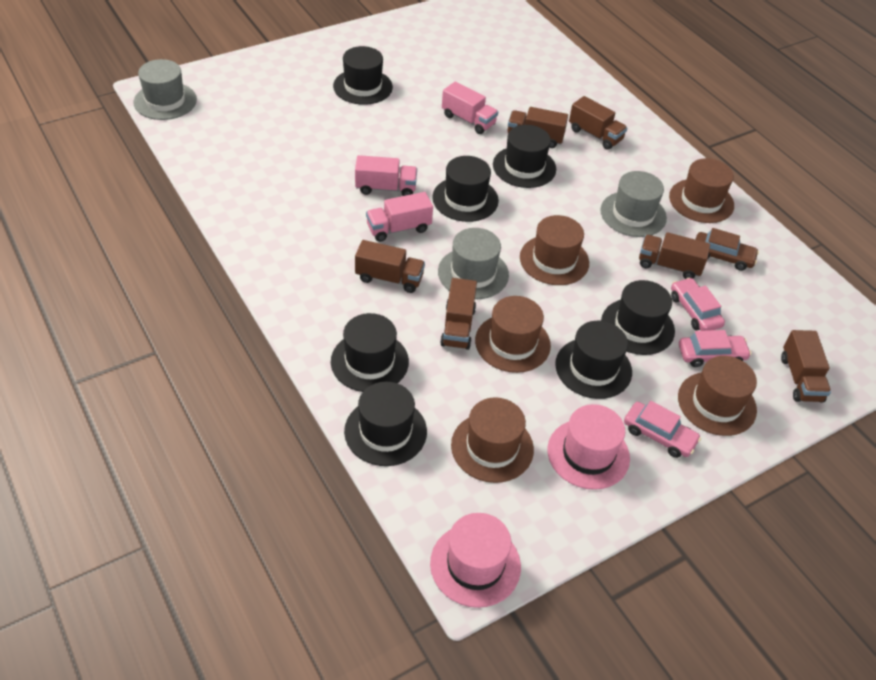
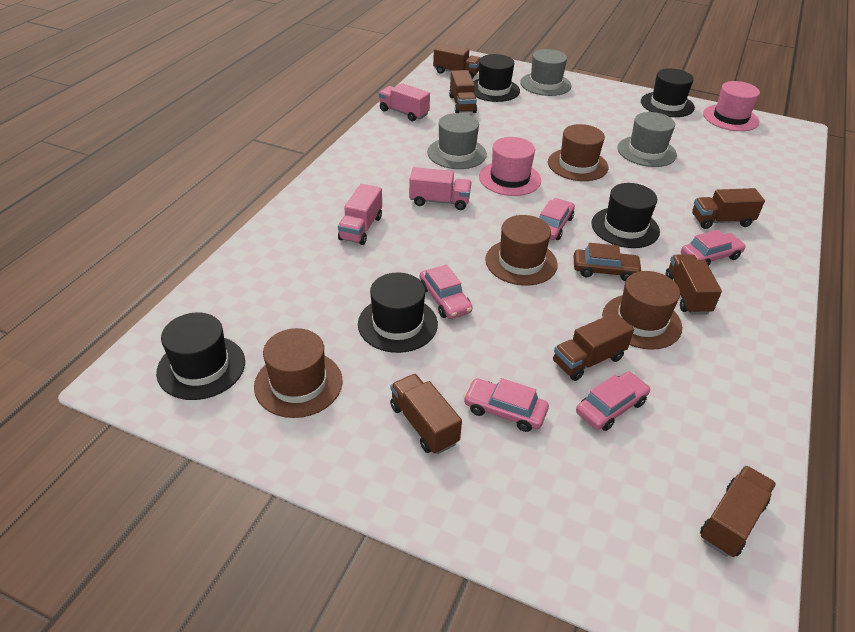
black hat: [331,313,409,392] [333,46,393,105] [344,382,427,466] [432,156,499,222] [493,125,556,188] [555,321,632,399] [601,280,675,355] = 7 -> [156,313,245,400] [358,272,438,353] [473,54,520,102] [591,183,660,248] [641,68,695,117] = 5
brown hat: [451,397,534,483] [475,296,551,373] [520,215,589,285] [669,158,734,223] [678,356,757,436] = 5 -> [254,328,343,418] [485,215,558,286] [548,124,609,181] [602,271,682,350] = 4
brown truck: [355,240,425,293] [440,278,477,350] [508,107,568,148] [569,96,628,150] [639,232,710,279] [781,330,831,402] = 6 -> [390,374,462,454] [433,43,480,79] [449,70,477,113] [553,312,634,381] [666,254,722,315] [692,188,765,229] [700,465,776,557] = 7
pink car: [624,401,701,458] [671,278,725,331] [679,330,751,367] = 3 -> [420,265,472,319] [463,378,549,432] [539,198,575,240] [576,372,650,431] [681,230,746,266] = 5

